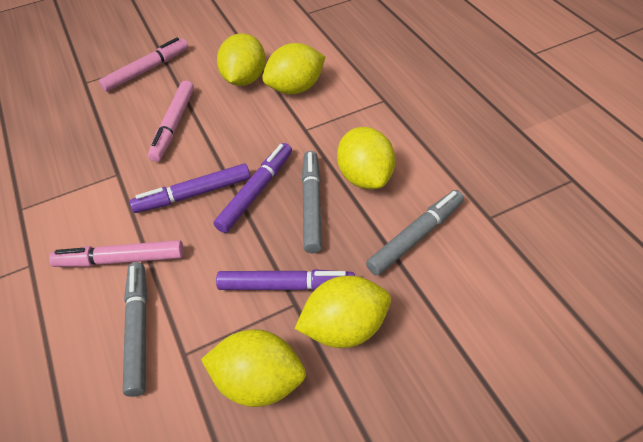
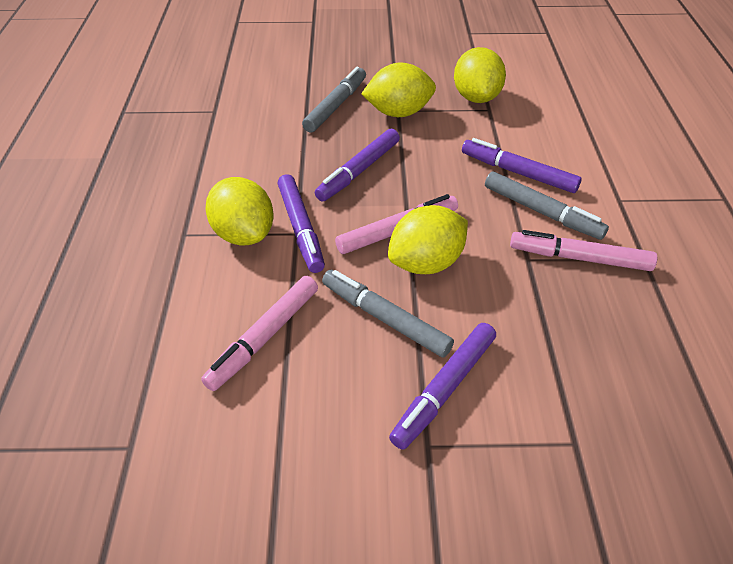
purple marker: [130,164,250,213] [213,143,292,233] [216,269,355,291] = 3 -> [278,174,325,273] [315,129,400,202] [389,323,496,450] [462,138,582,193] = 4
yellow lemon: [201,329,306,407] [217,33,266,86] [262,43,325,94] [295,276,391,348] [337,127,395,189] = 5 -> [206,177,274,246] [361,63,436,117] [388,205,468,274] [454,47,506,103] = 4

